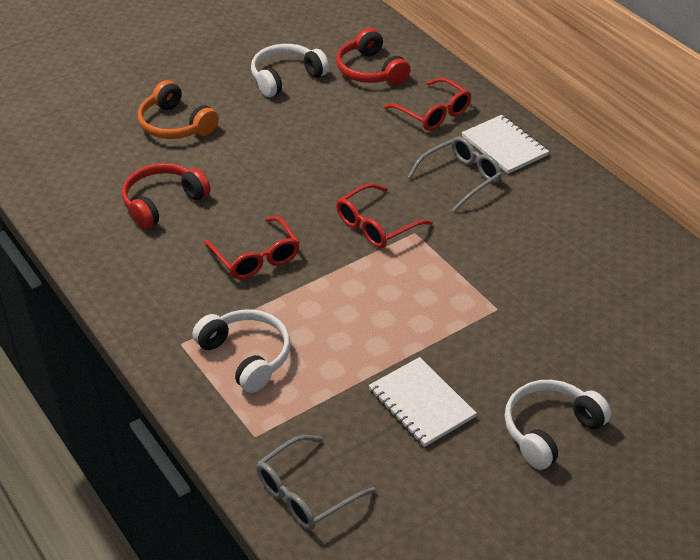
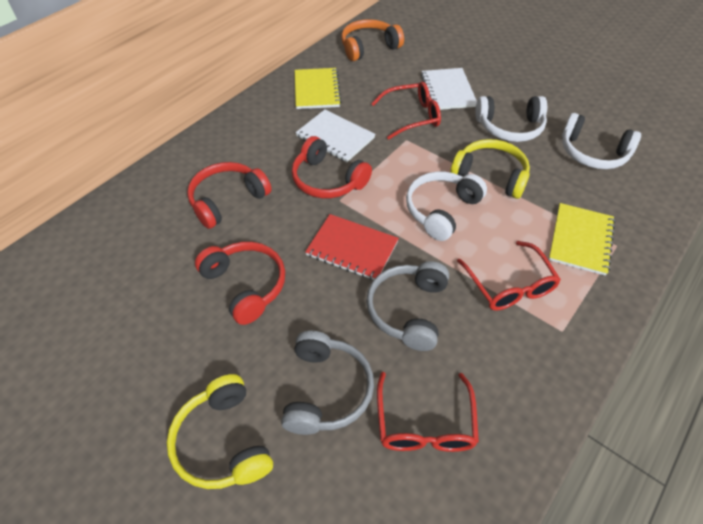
grey glasses: [256,435,376,530] [407,136,502,212] = 2 -> none = 0
grey headphones: none = 0 -> [281,331,374,435] [366,261,449,351] = 2
red headphones: [122,163,211,229] [336,28,410,85] = 2 -> [187,162,272,229] [195,242,285,325] [292,136,372,198] = 3
red notebook: none = 0 -> [305,214,399,280] = 1
yellow headphones: none = 0 -> [167,374,273,489] [450,139,530,199] = 2
yellow notebook: none = 0 -> [295,68,341,109] [549,203,615,276] = 2

